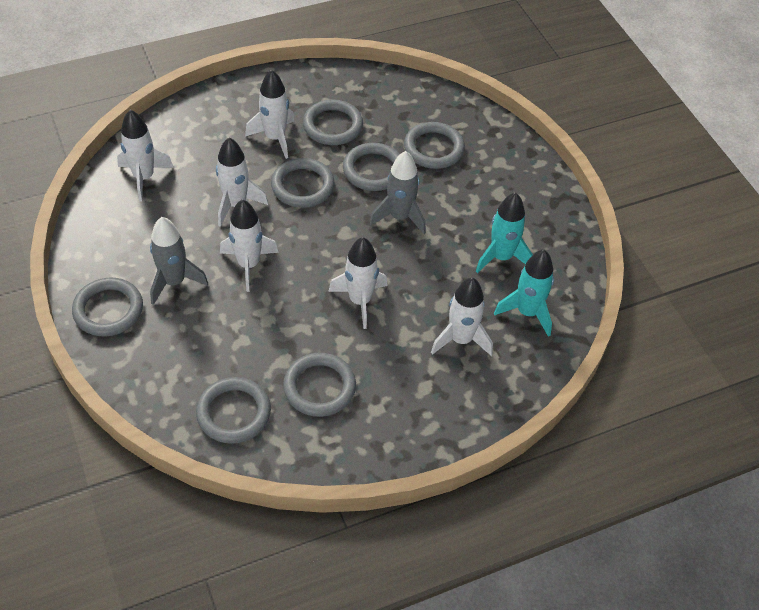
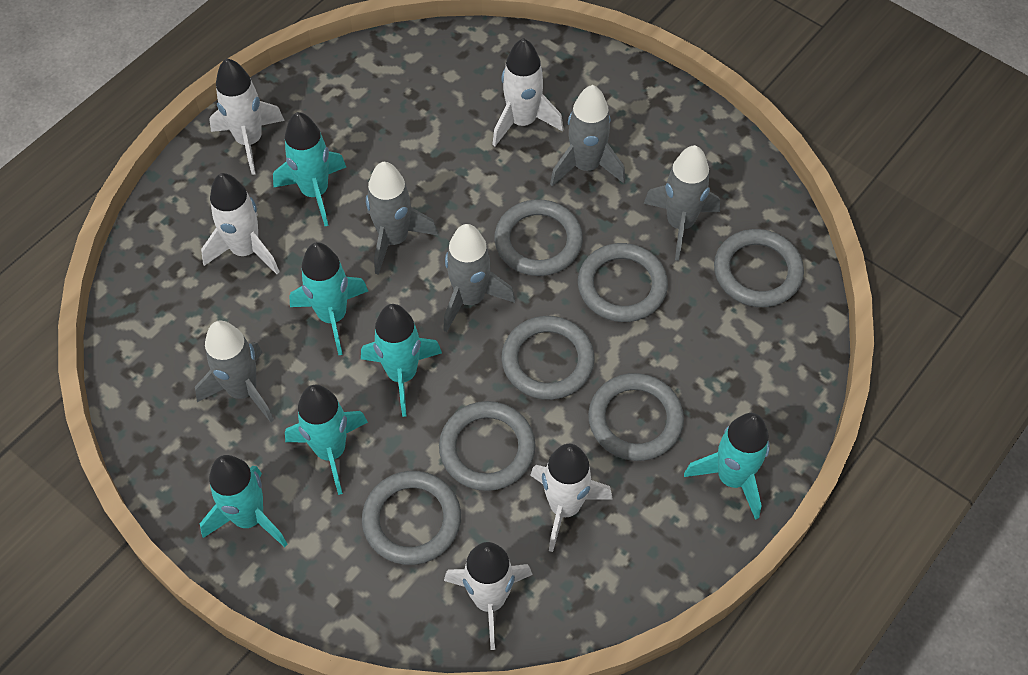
grey rocket: [150,217,208,305] [370,151,426,234] = 2 -> [195,321,274,422] [366,162,438,275] [443,224,515,332] [550,85,625,186] [644,145,720,261] = 5
turquoise rocket: [476,192,533,273] [494,250,554,337] = 2 -> [200,455,288,547] [273,112,346,226] [285,385,368,495] [289,242,368,355] [361,304,442,417] [684,413,770,520] = 6
white rocket: [117,110,174,202] [216,138,268,227] [220,199,279,292] [245,70,295,159] [328,237,388,329] [431,277,493,356] = 6 -> [201,173,279,274] [209,58,285,175] [444,542,533,650] [492,38,563,146] [530,444,613,552] = 5

